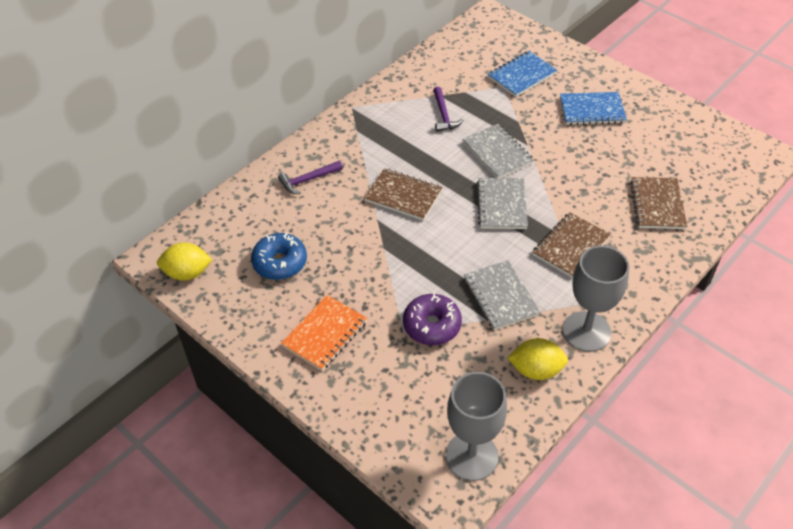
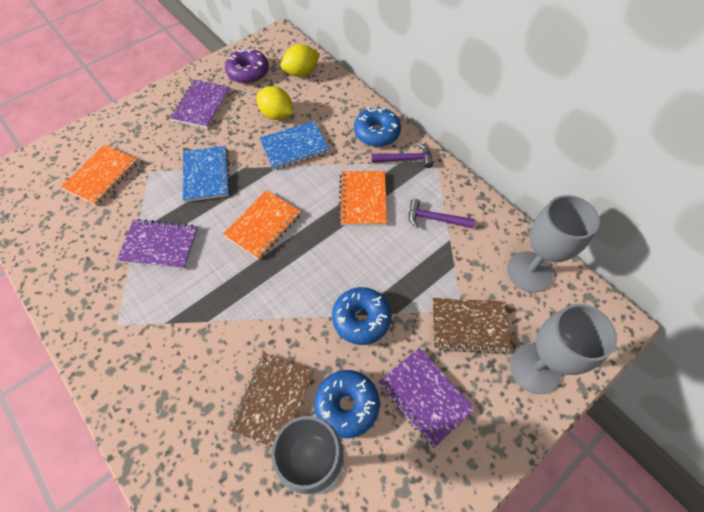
blue donut: [251,233,307,280] = 1 -> [314,370,380,438] [332,287,392,345] [354,107,401,147] = 3
brown notebook: [364,168,443,221] [533,212,611,278] [630,177,687,229] = 3 -> [228,353,314,447] [432,298,511,354] = 2
grey goblet: [445,372,507,481] [563,245,629,352] = 2 -> [271,416,344,495] [507,195,600,293] [510,304,617,394] = 3
grey notebook: [462,124,534,178] [464,260,540,330] [477,178,528,229] = 3 -> none = 0
orange notebook: [281,295,367,371] = 1 -> [61,144,138,206] [223,190,301,260] [339,171,387,225] = 3
purple notebook: none = 0 -> [117,219,198,269] [170,80,230,129] [379,348,475,448] = 3

